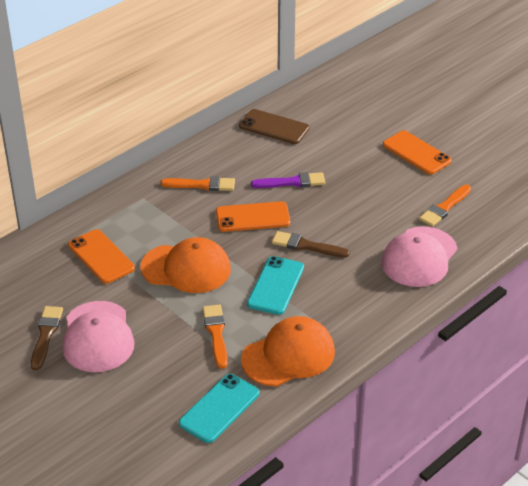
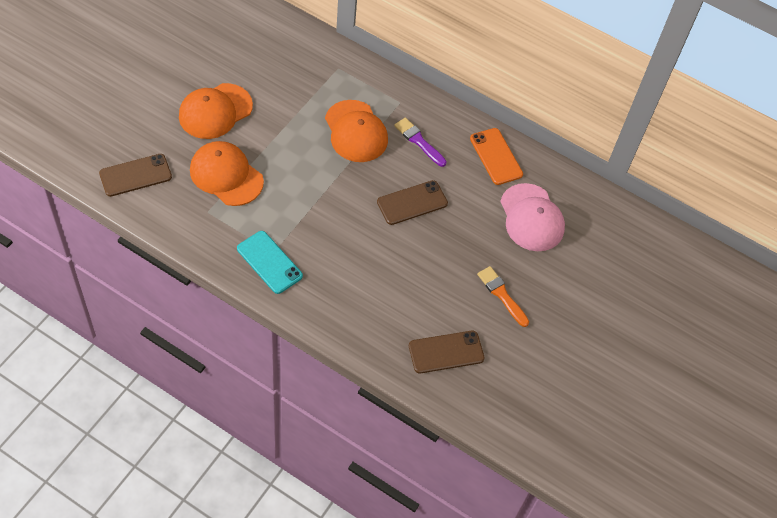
brown brush: [31,306,63,370] [272,231,350,258] = 2 -> none = 0
brown phone: [239,109,309,144] = 1 -> [99,154,172,197] [377,180,448,225] [409,331,485,374] = 3
orange brush: [161,176,235,191] [202,304,228,369] [419,185,471,227] = 3 -> [477,266,529,327] = 1
orange cap: [140,237,231,293] [241,316,335,387] = 2 -> [179,83,253,139] [190,141,264,206] [325,100,388,162] = 3
orange phone: [68,229,135,284] [216,201,290,232] [383,130,452,175] = 3 -> [470,128,523,185] = 1
pink cap: [62,301,135,372] [381,226,457,287] = 2 -> [500,183,565,251] = 1
turquoise phone: [179,374,259,443] [247,256,304,315] = 2 -> [237,231,303,294] = 1

